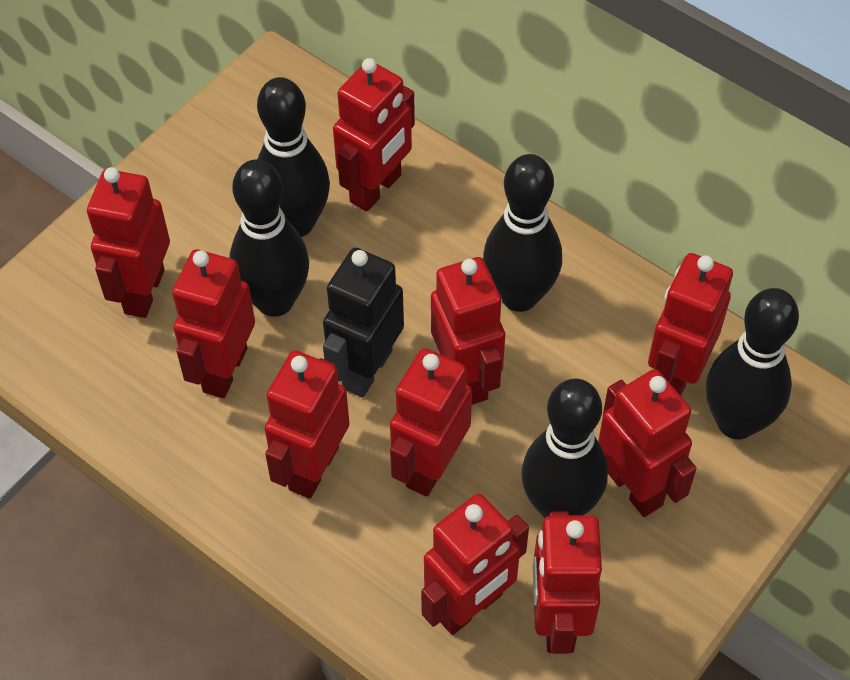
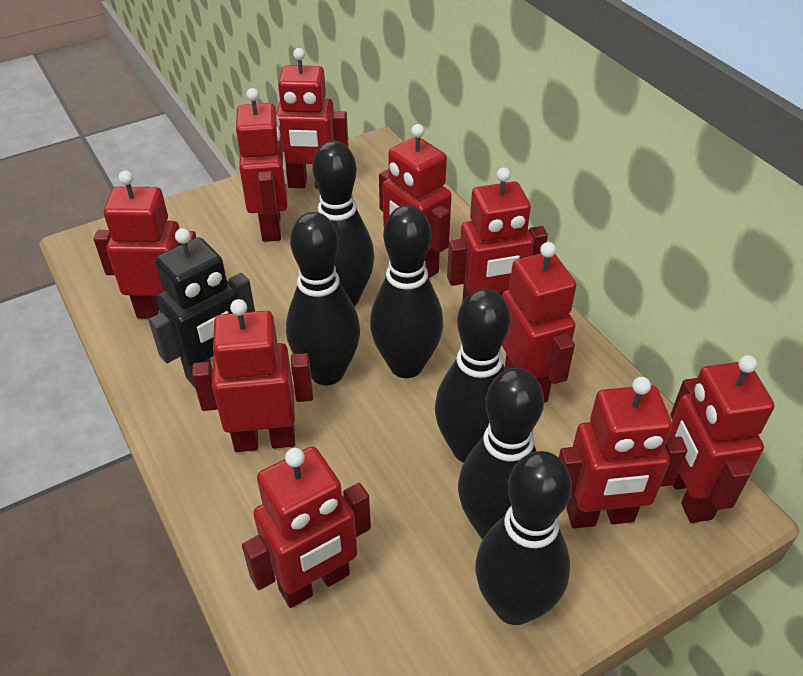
black bowling pin: [230,159,309,317] [257,77,330,237] [483,154,562,312] [521,379,608,518] [706,288,799,439] = 5 -> [286,212,360,385] [312,141,375,306] [370,205,443,378] [435,289,511,463] [458,368,544,539] [475,451,572,625] = 6

